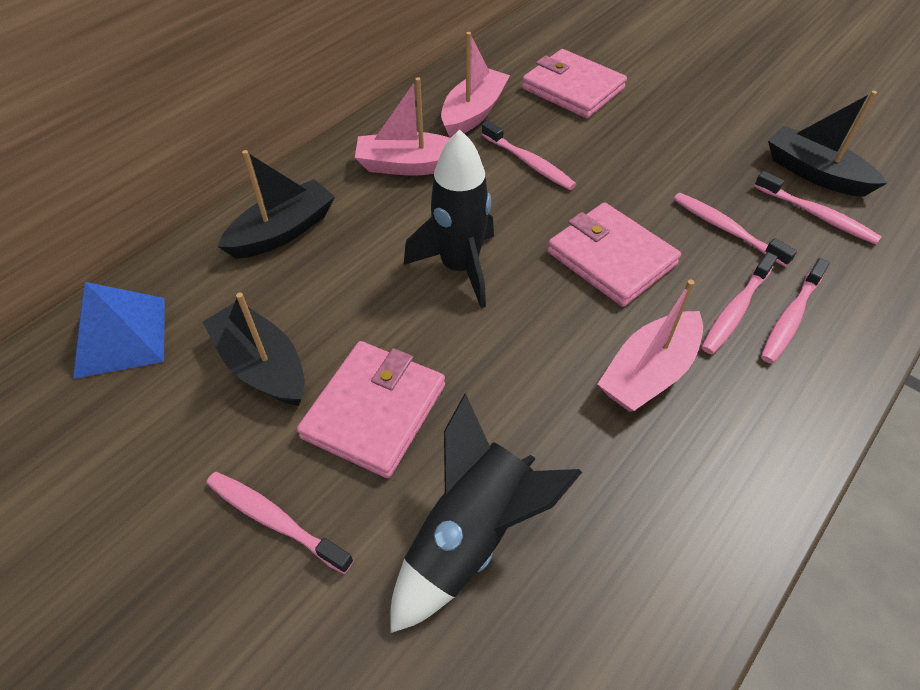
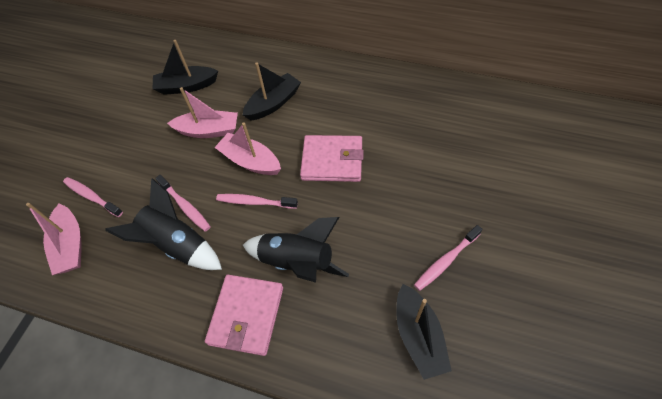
blue pyramid: [73,282,165,379] = 1 -> none = 0
pink toothbrush: [206,472,354,574] [481,120,576,190] [674,193,797,267] [701,252,777,354] [754,171,882,244] [761,258,830,364] = 6 -> [63,177,123,217] [155,175,211,232] [216,194,298,209] [414,225,483,291] = 4
pink wallet: [297,341,445,478] [522,49,627,118] [547,202,681,307] = 3 -> [205,275,283,356] [300,135,364,182] = 2

